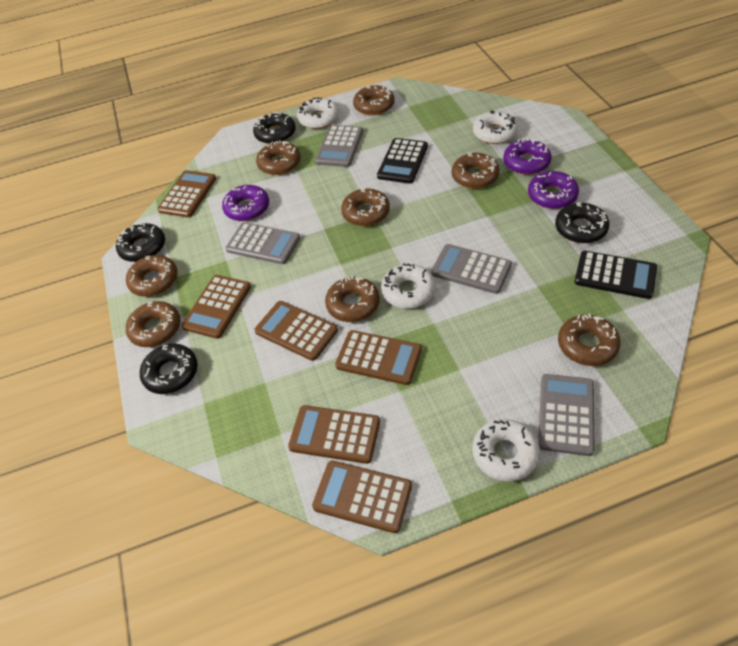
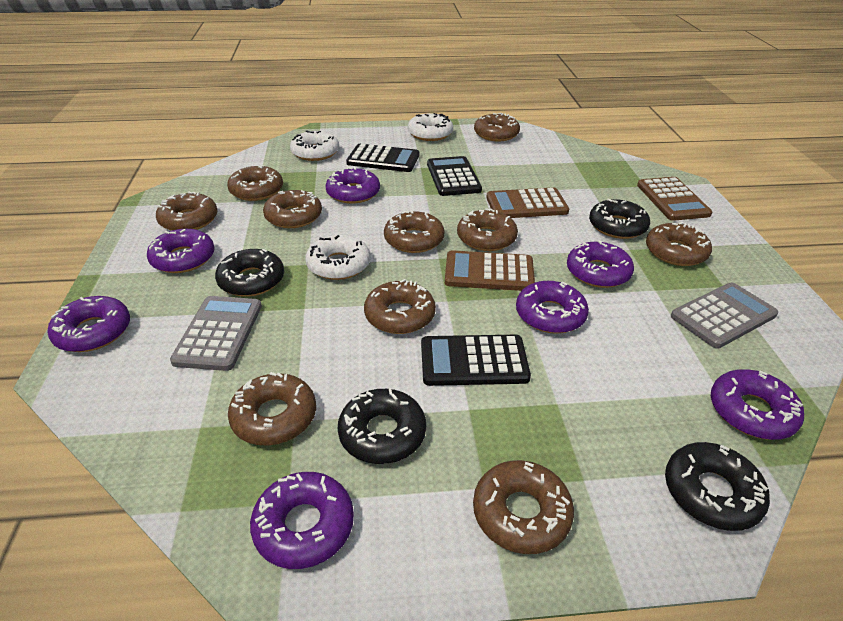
black calculator: [377,138,428,184] [574,251,657,299] = 2 -> [346,144,419,172] [421,335,531,386] [427,156,482,196] = 3
brown calculator: [157,170,216,218] [181,275,251,339] [254,301,338,361] [288,405,380,464] [312,461,412,533] [335,330,422,385] = 6 -> [445,250,535,291] [486,187,569,218] [637,177,712,221] = 3
brown donut: [126,255,177,297] [126,301,181,347] [256,140,301,175] [325,276,380,322] [341,188,390,226] [353,85,395,116] [452,153,499,189] [558,314,621,366] = 8 -> [156,192,217,231] [227,165,283,201] [228,372,316,446] [263,190,322,228] [364,279,436,334] [384,210,444,253] [457,208,518,251] [473,460,574,554] [474,113,520,142] [646,222,712,266] = 10
grey calculator: [226,222,300,264] [315,125,363,167] [431,244,512,294] [538,374,594,456] = 4 -> [170,296,262,371] [671,283,778,349] = 2
purple donut: [222,185,269,221] [503,138,551,175] [528,171,579,209] = 3 -> [47,296,130,352] [147,229,215,273] [250,472,354,569] [325,167,380,204] [516,281,589,334] [567,240,634,288] [711,369,804,440] = 7
white donut: [297,97,339,129] [381,263,435,309] [472,419,540,482] [473,111,518,144] = 4 -> [290,130,339,161] [305,235,371,280] [408,113,453,141] = 3

